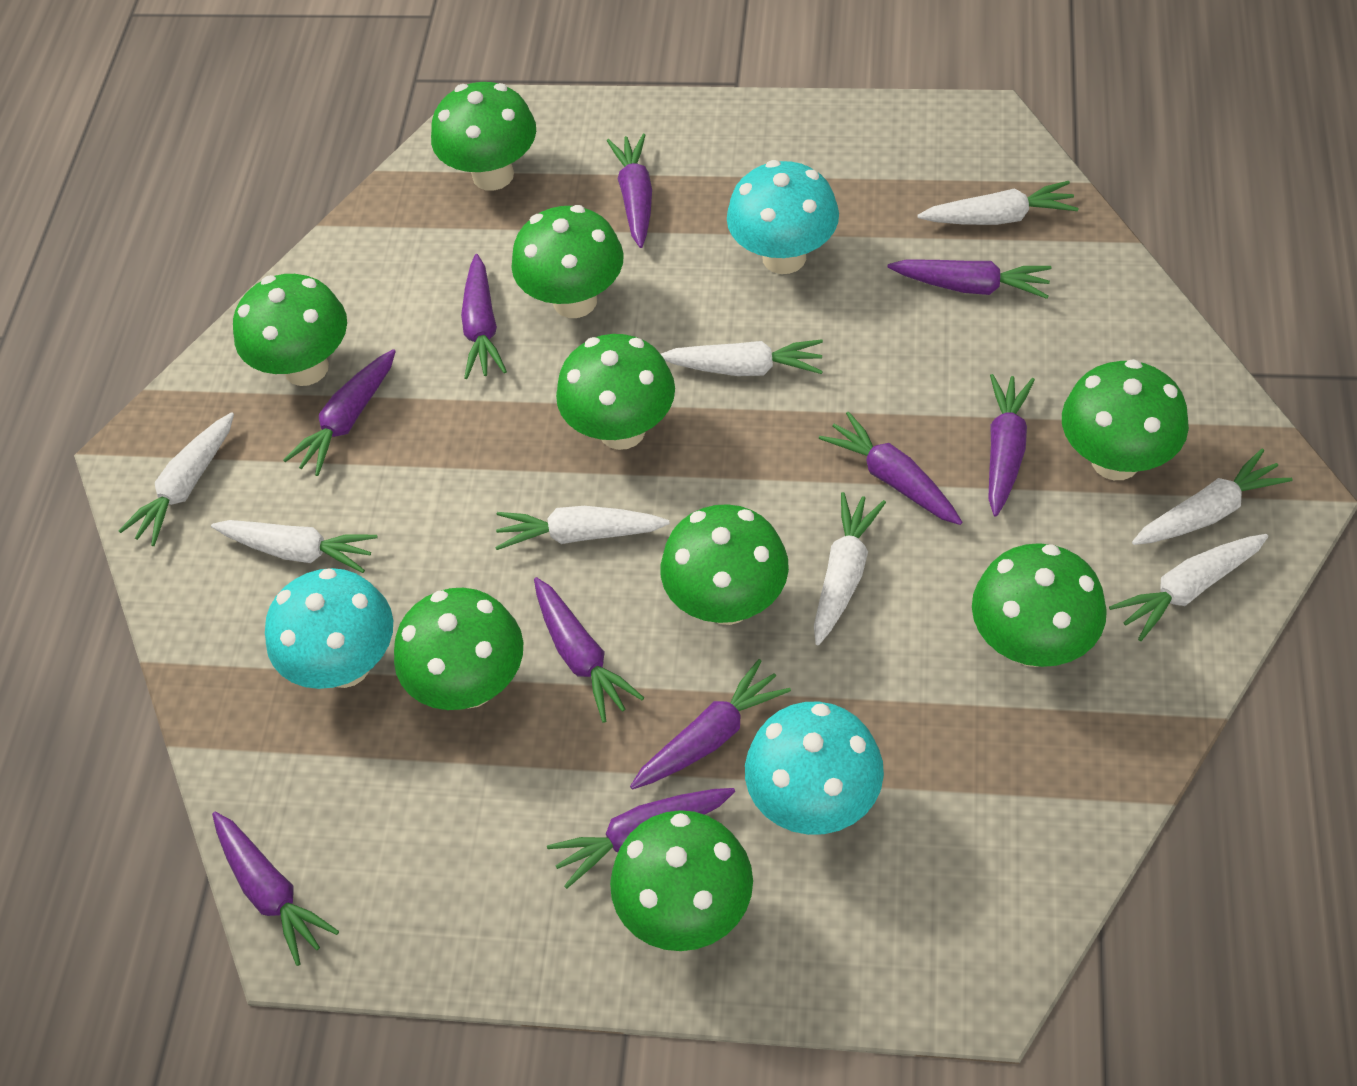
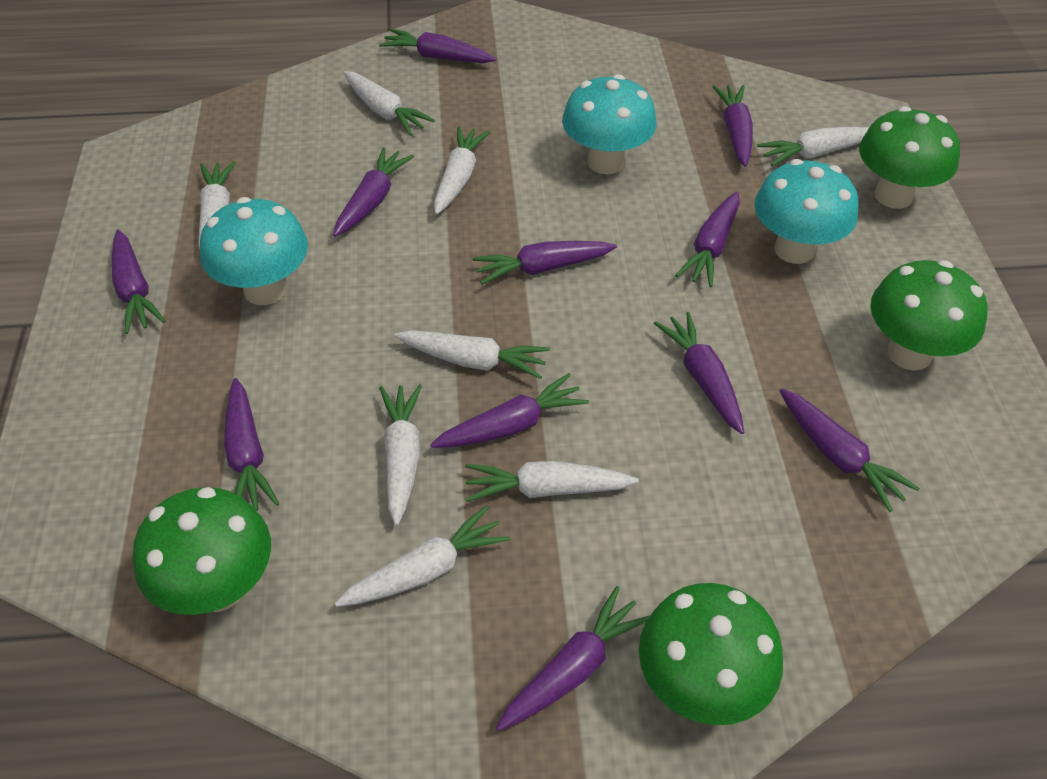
green mushroom: [233,274,347,386] [394,588,523,710] [431,82,536,191] [511,205,624,318] [556,334,675,450] [610,810,753,951] [661,504,789,625] [972,543,1107,667] [1062,359,1189,480] = 9 -> [133,487,271,615] [639,583,783,725] [859,106,960,209] [870,260,988,370] = 4
purple carrot: [212,812,339,966] [283,349,396,476] [461,254,507,379] [534,577,644,723] [547,788,735,889] [607,134,652,248] [630,659,791,790] [819,411,962,525] [888,260,1052,299] [988,374,1035,517] = 10 -> [112,230,166,334] [224,378,280,511] [333,147,414,237] [379,29,496,63] [430,373,589,448] [472,241,617,285] [496,586,650,731] [654,312,744,434] [675,192,740,287] [712,85,753,167] [780,388,920,512] = 11

